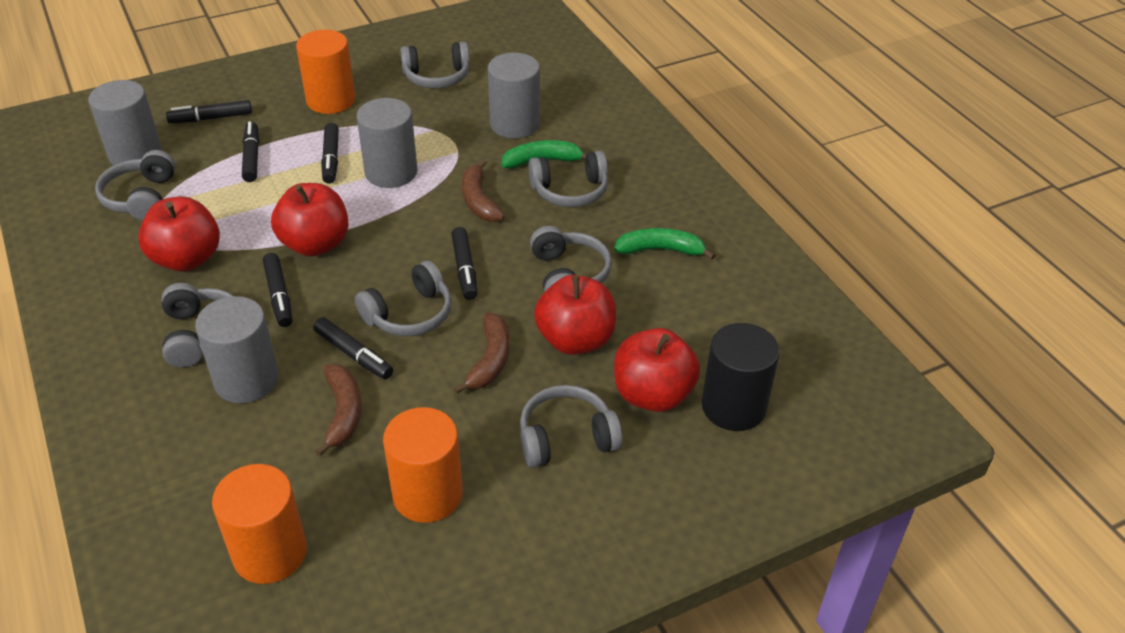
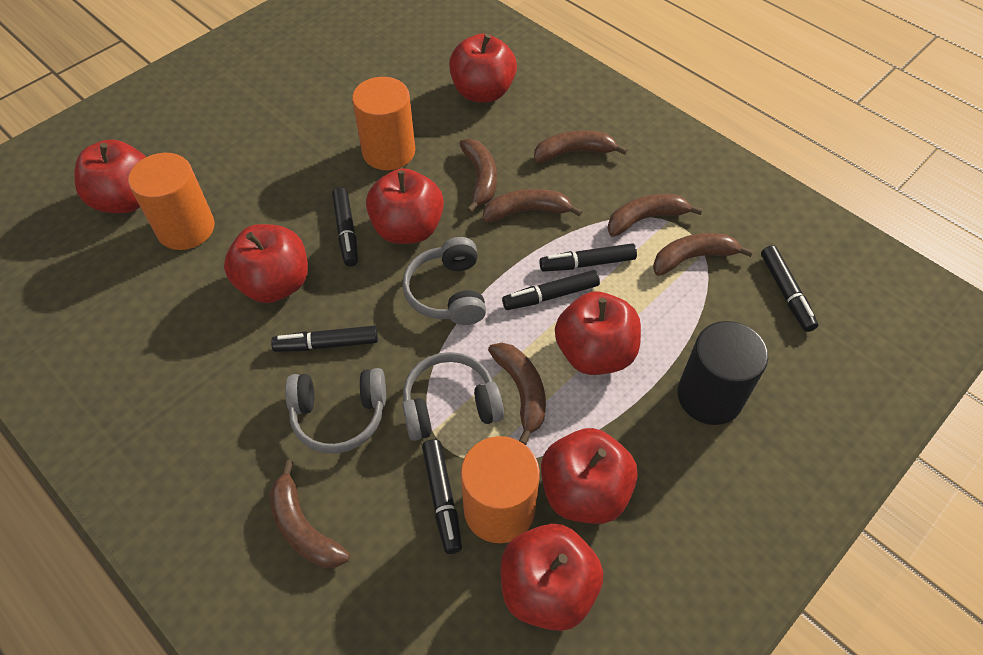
brown banana: [315,364,361,456] [453,313,510,394] [462,159,505,222] = 3 -> [270,460,350,568] [459,139,497,213] [482,189,583,222] [488,343,546,445] [534,131,628,163] [607,194,703,237] [653,233,753,276] = 7
green banana: [501,140,587,169] [614,228,715,260] = 2 -> none = 0
grey cylinder: [88,80,162,165] [195,296,279,403] [356,98,417,188] [488,53,540,139] = 4 -> none = 0
grey headphones: [95,150,176,221] [162,283,233,368] [355,261,452,336] [400,42,470,88] [520,385,623,468] [528,151,608,207] [530,226,612,292] = 7 -> [285,368,386,454] [402,352,504,441] [403,237,486,325] = 3
red apple: [138,196,220,271] [271,183,348,256] [534,275,616,355] [614,328,700,412] = 4 -> [75,139,146,213] [224,224,308,303] [366,168,444,244] [449,34,517,103] [501,524,603,631] [541,428,637,524] [555,292,641,375] = 7

